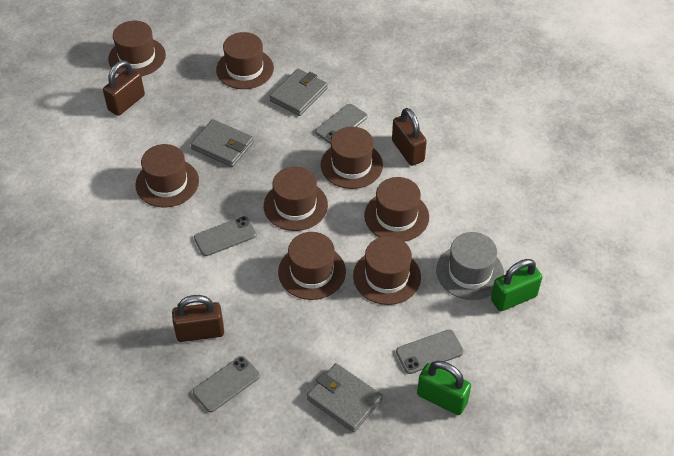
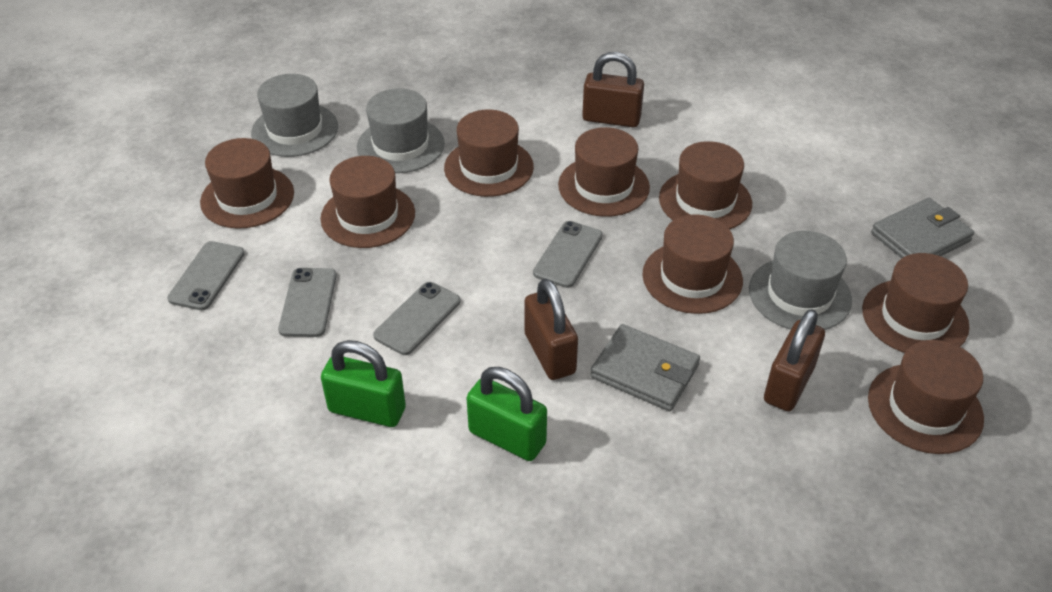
grey hat: [436,232,504,300] = 1 -> [251,74,338,157] [357,88,445,173] [749,231,852,330] = 3
grey wallet: [191,119,254,167] [269,69,328,116] [307,363,383,433] = 3 -> [590,324,700,411] [871,198,974,258] = 2

